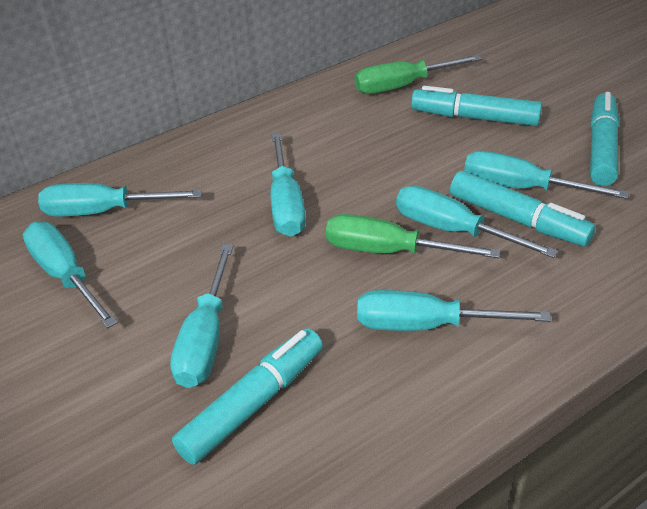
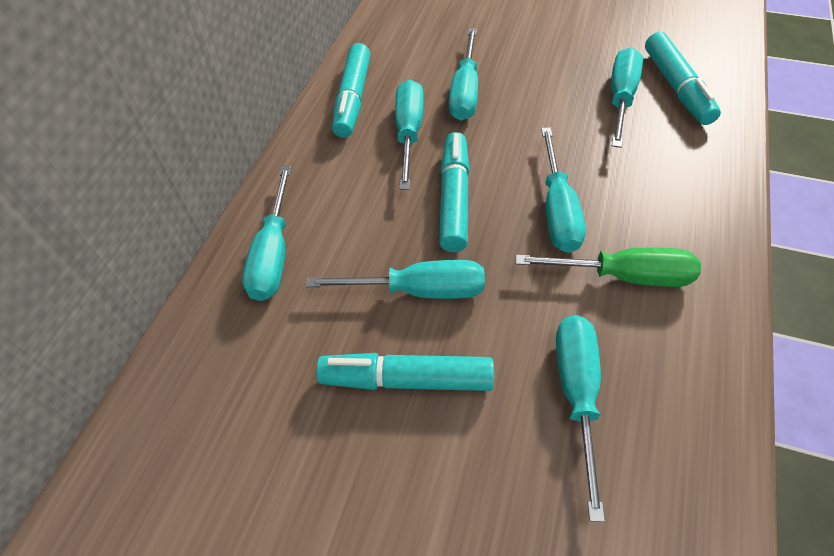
green screwdriver: [326,214,500,258] [355,55,482,94] = 2 -> [516,247,701,287] = 1

